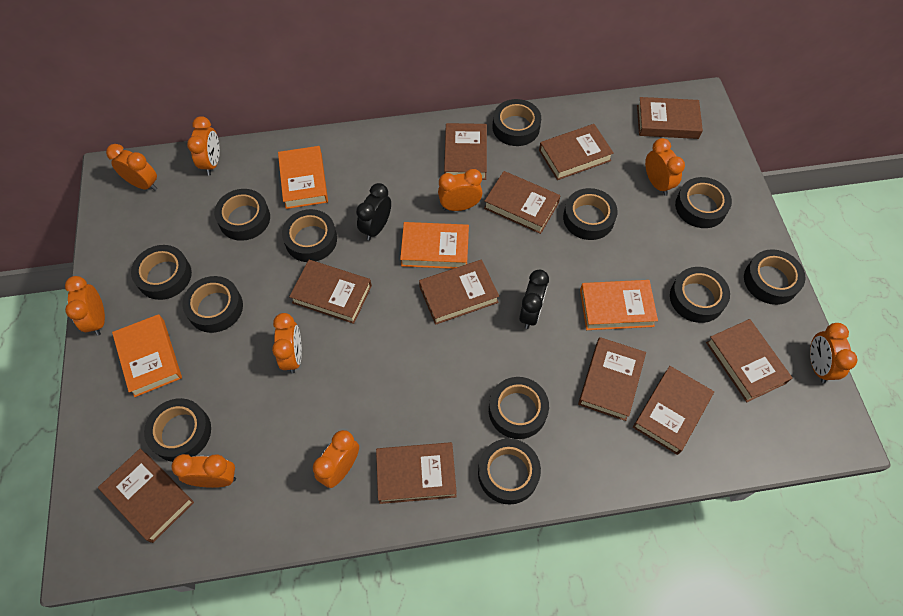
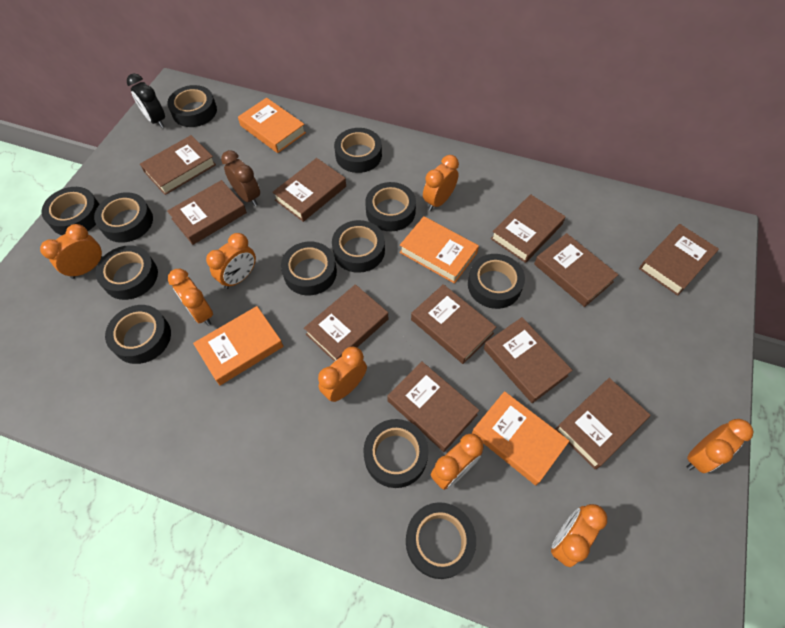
black clock: [356,183,391,241] [519,270,549,329] = 2 -> [127,74,165,128] = 1
brown clock: none = 0 -> [221,150,260,206] = 1
orange clock: [65,276,105,336] [106,144,157,191] [172,454,236,488] [187,116,220,175] [272,313,302,374] [313,430,359,488] [438,169,482,211] [645,138,685,196] [810,323,857,383] = 9 -> [40,224,103,279] [168,269,213,326] [206,233,256,289] [318,346,367,402] [423,155,459,211] [431,434,483,490] [551,504,607,567] [687,419,753,473] = 8

